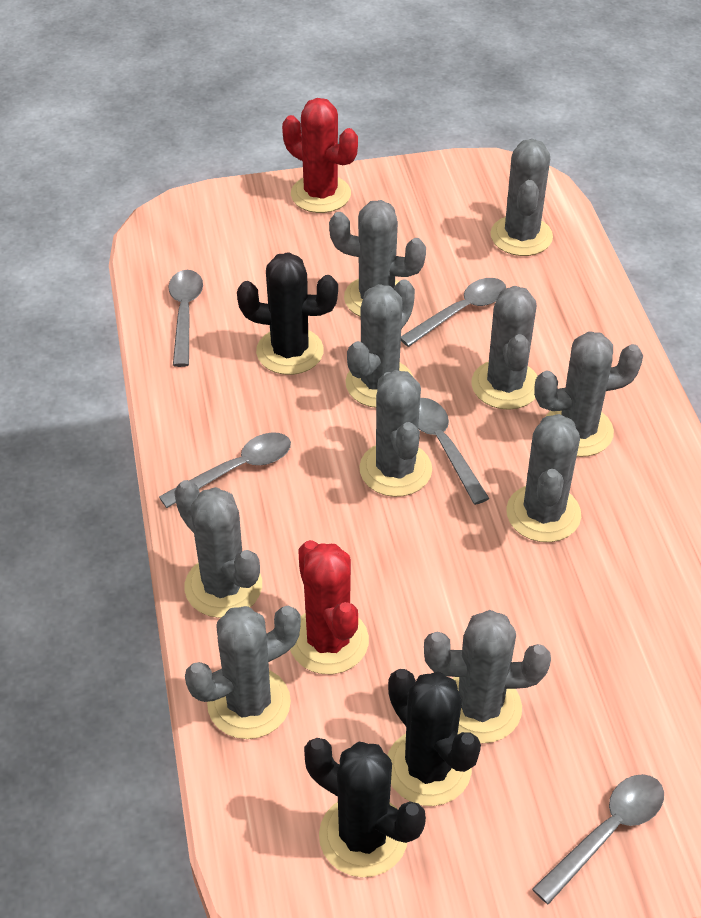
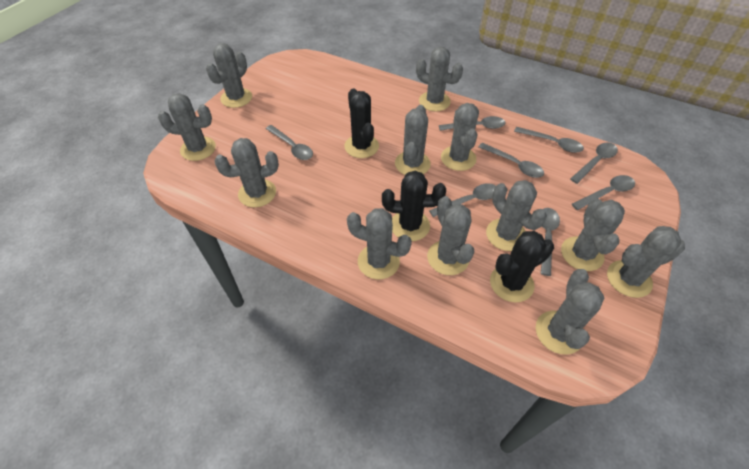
grey cactus: [174,480,262,618] [185,606,301,739] [329,200,426,317] [345,279,415,408] [359,370,432,497] [424,610,551,743] [471,286,538,410] [490,139,553,256] [506,414,581,542] [534,331,643,457] = 10 -> [158,93,216,161] [206,43,252,108] [215,138,279,207] [347,208,412,279] [395,105,431,175] [416,47,463,111] [427,196,475,275] [441,103,479,171] [486,180,547,251] [536,269,604,355] [561,199,625,271] [607,226,685,298] = 12
grey spoon: [159,432,291,508] [168,270,203,367] [401,278,506,347] [418,398,490,505] [532,774,664,904] = 5 -> [266,125,313,160] [429,183,496,217] [439,116,506,131] [478,143,544,178] [514,127,584,153] [540,208,560,276] [570,142,618,184] [572,175,635,210] = 8
red cactus: [282,98,358,213] [290,540,369,674] = 2 -> none = 0

